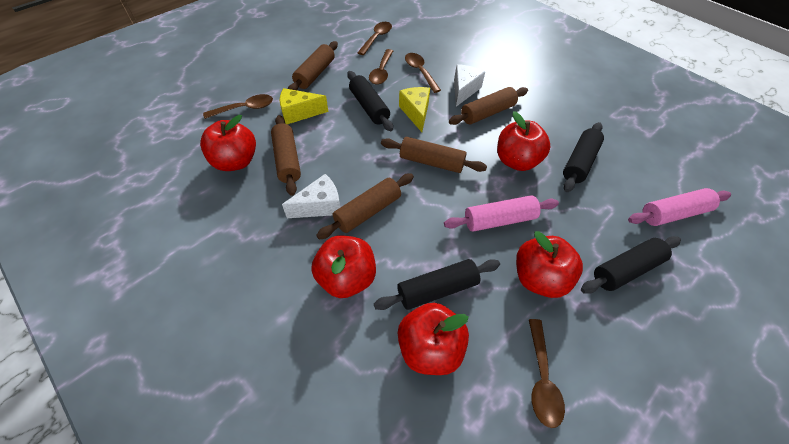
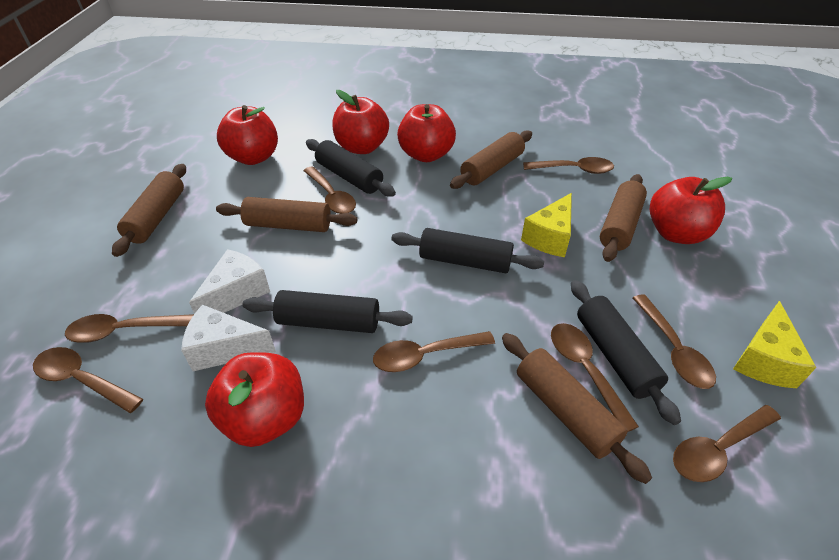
brown spoon: [203,94,273,119] [358,22,392,55] [369,49,393,85] [405,53,441,93] [529,319,565,428] = 5 -> [33,347,143,413] [65,314,194,343] [303,166,356,214] [373,331,495,372] [523,157,614,174] [551,323,639,432] [633,294,716,389] [673,405,781,482] = 8
pink rolling pin: [444,195,559,232] [628,188,731,226] = 2 -> none = 0

